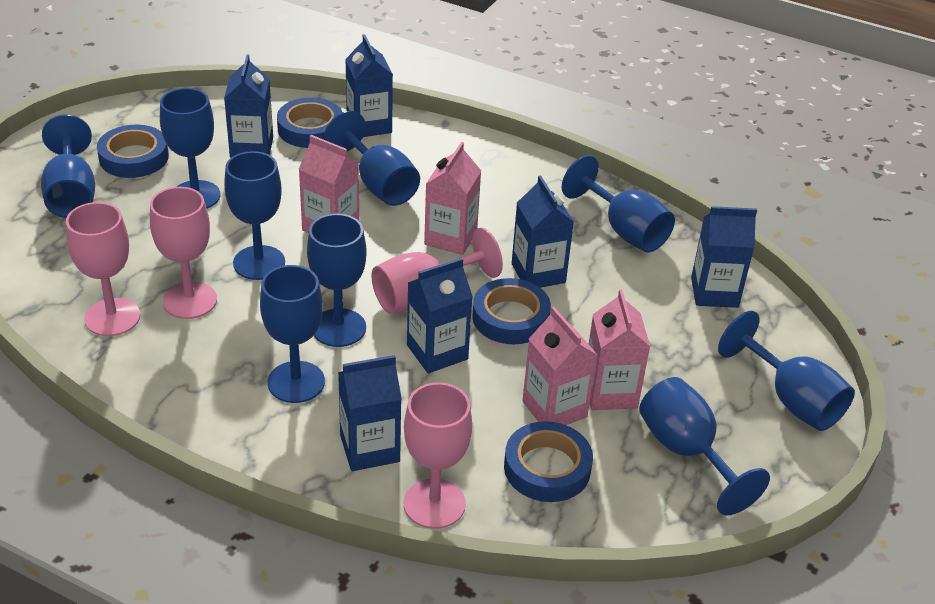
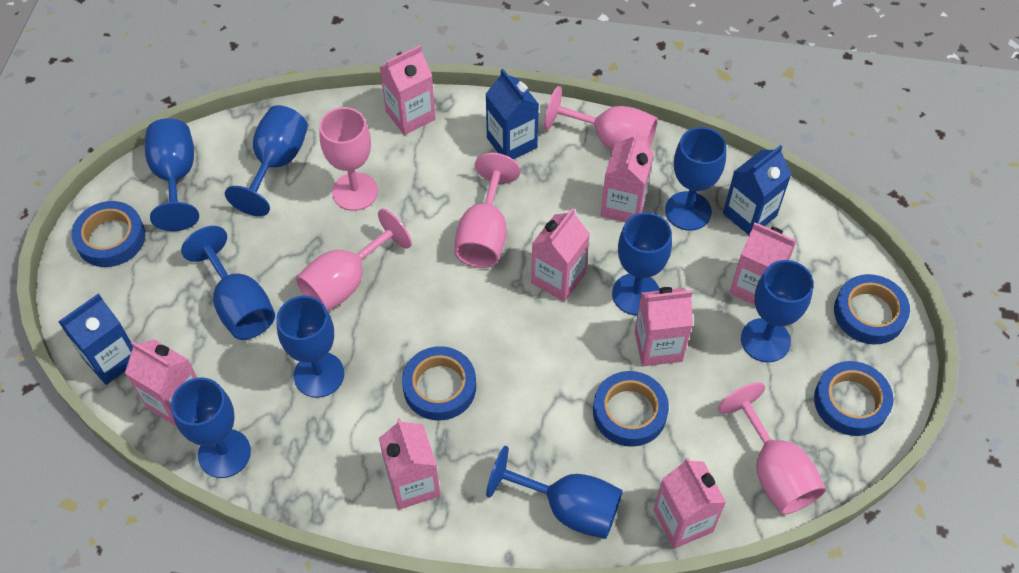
blue carton: [224,54,273,158] [338,355,402,471] [345,34,393,137] [407,258,473,373] [512,175,574,288] [691,206,757,308] = 6 -> [58,293,133,385] [486,69,539,159] [723,145,792,235] = 3
blue tape: [97,125,169,178] [277,98,342,148] [472,278,551,344] [504,421,593,502] = 4 -> [71,201,145,267] [402,346,476,421] [593,371,669,447] [814,361,893,436] [834,274,910,345] = 5
pink carton: [299,135,359,233] [424,142,481,255] [522,307,597,425] [589,289,650,410] = 4 -> [125,339,197,427] [379,418,441,510] [380,45,436,135] [531,208,590,302] [600,131,654,222] [635,287,693,366] [654,458,726,549] [729,222,797,305] = 8
pink goblet: [66,202,140,336] [150,187,217,319] [372,228,503,314] [403,382,472,529] = 4 -> [296,209,412,311] [319,107,378,211] [454,153,520,268] [544,86,658,150] [718,382,826,515] = 5

